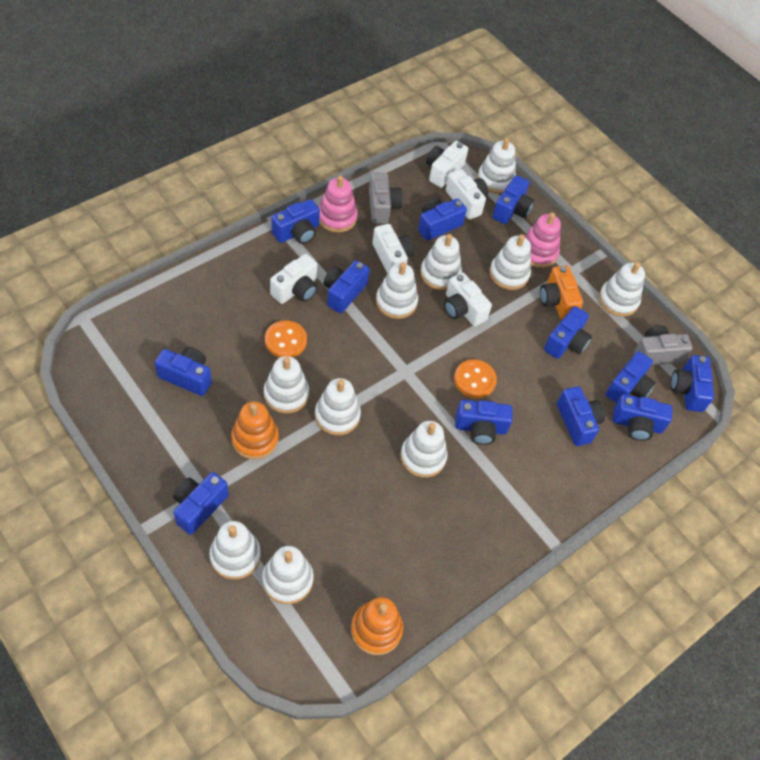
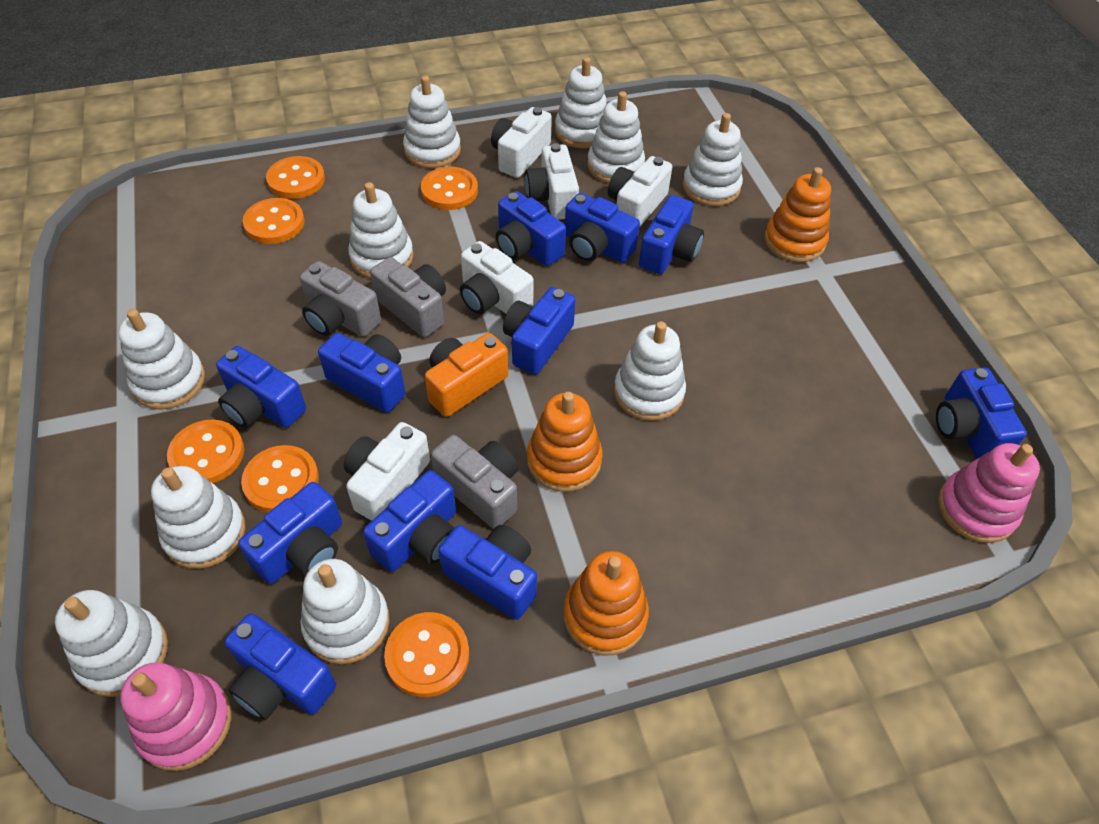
blue camera: [155,347,212,396] [173,472,229,535] [271,199,320,244] [324,260,370,313] [418,198,467,241] [455,400,513,445] [492,175,534,224] [544,306,592,359] [557,386,605,446] [606,351,656,403] [612,394,673,441] [671,355,714,412] = 12 -> [216,346,306,428] [225,613,336,720] [238,482,342,584] [318,333,405,412] [363,470,456,572] [438,525,537,620] [496,191,566,266] [503,287,575,375] [565,193,640,263] [639,195,704,274] [936,367,1027,459] = 11
grey camera: [369,173,403,223] [634,325,693,365] = 2 -> [300,261,381,337] [370,257,446,337] [431,435,518,529] = 3
orange button: [265,320,307,358] [454,359,497,398] = 2 -> [167,419,244,483] [241,445,319,513] [243,198,305,244] [266,156,325,199] [384,612,469,697] [421,167,478,210] = 6
orange stacking toy: [231,401,279,460] [351,597,403,655] = 2 -> [527,392,602,492] [564,551,649,655] [765,167,831,262] = 3

